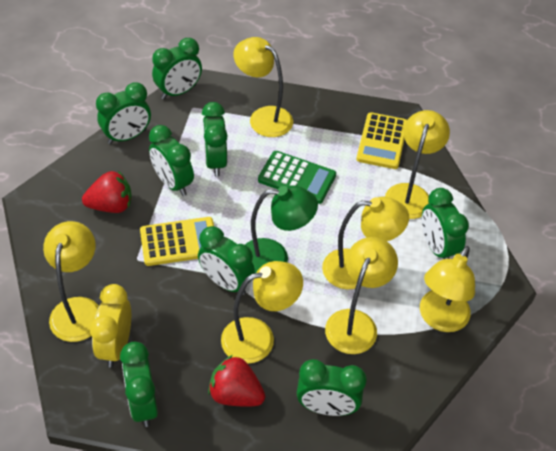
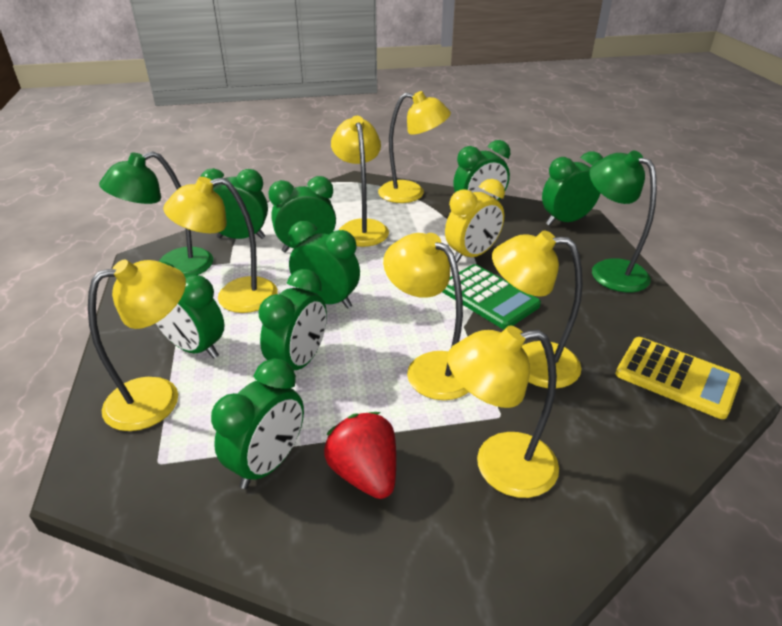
green lamp: [245,185,318,273] = 1 -> [99,151,213,277] [590,150,657,292] = 2
red strawberry: [82,171,131,213] [208,355,265,406] = 2 -> [324,412,396,499] = 1
yellow calculator: [140,217,214,266] [356,112,407,169] = 2 -> [616,337,741,419] = 1

